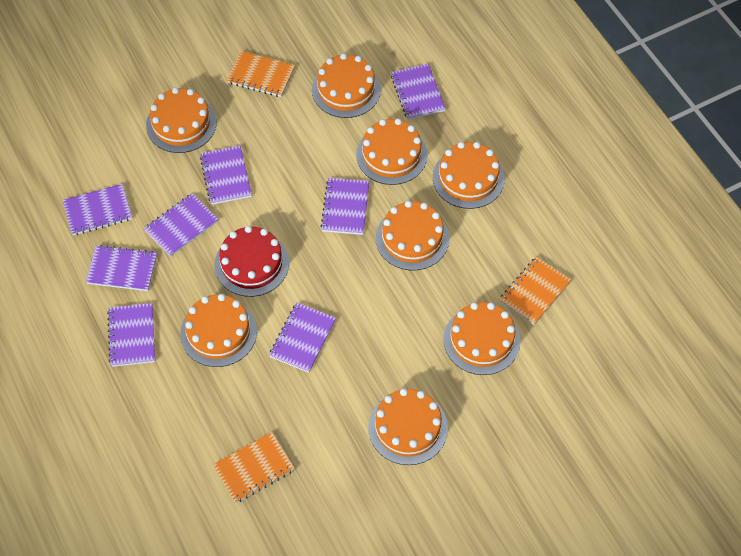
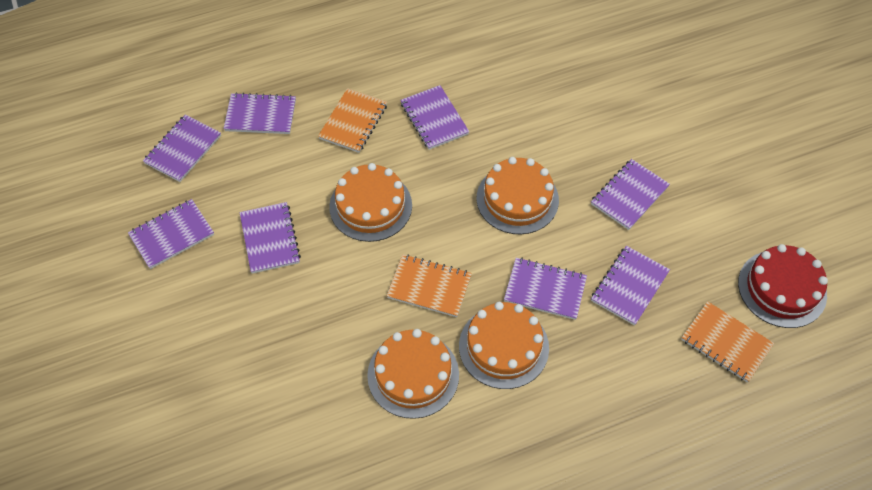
orange cake: [146,87,216,153] [180,294,257,367] [312,53,381,118] [356,118,427,185] [368,388,448,465] [376,201,449,270] [433,142,505,209] [443,302,520,375] = 8 -> [329,163,412,242] [367,329,459,419] [459,302,549,389] [476,157,559,234] = 4

